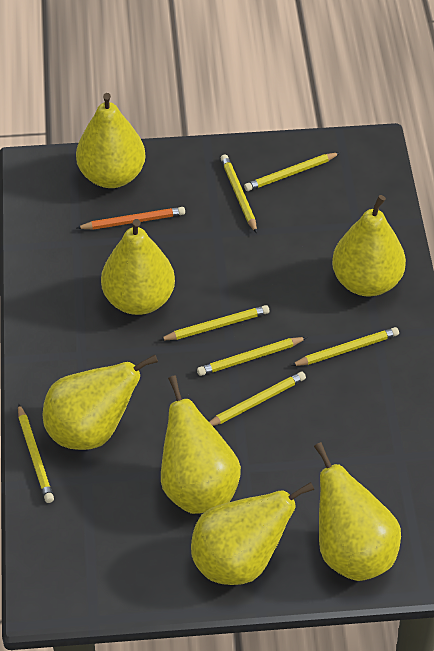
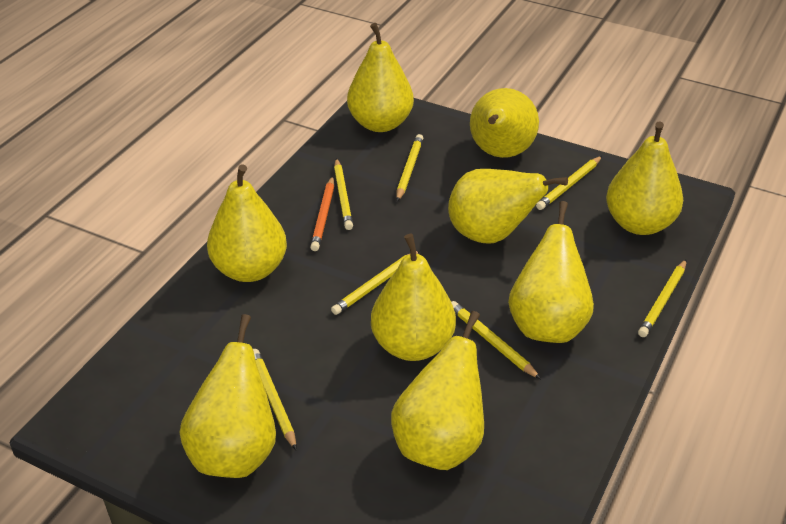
yellow pear: [43,355,158,450] [76,93,145,188] [101,219,175,315] [161,375,241,514] [191,482,314,585] [314,442,401,581] [332,195,406,297] = 7 -> [179,314,276,478] [207,164,287,282] [347,23,414,132] [371,234,456,361] [391,311,484,470] [448,169,568,244] [470,88,539,158] [508,201,594,343] [606,121,683,235] = 9

